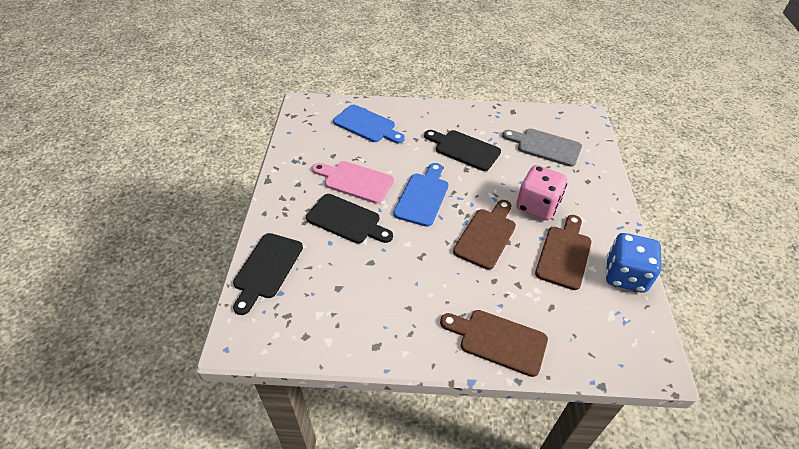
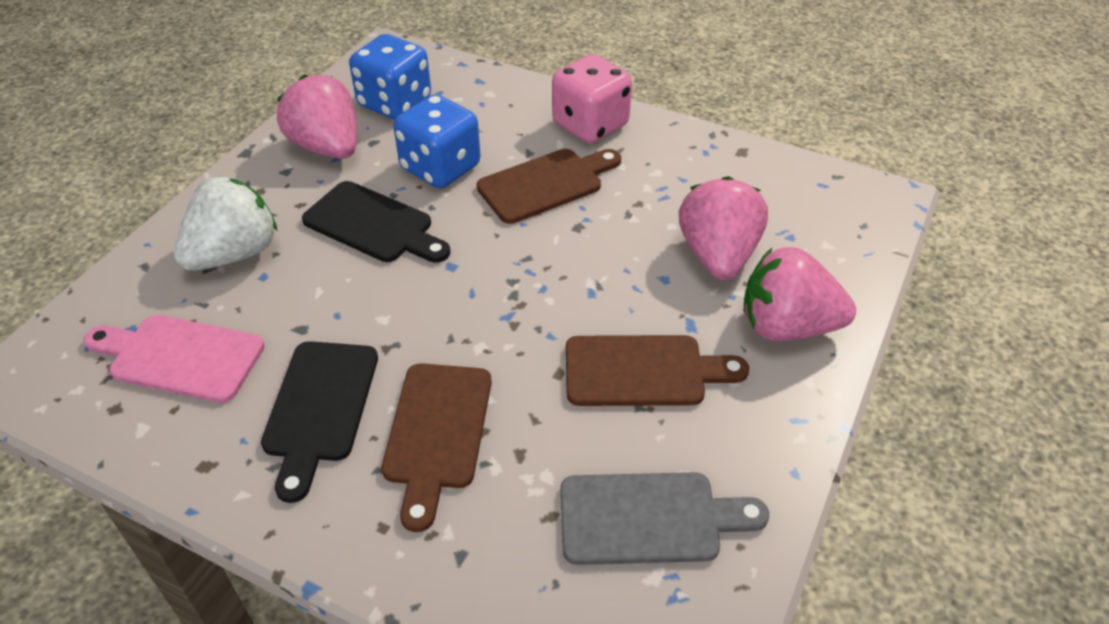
black cutting board: [233,233,303,315] [306,194,393,243] [424,130,501,171] = 3 -> [261,341,378,503] [302,181,450,263] = 2
blue cutting board: [333,105,405,143] [393,163,449,227] = 2 -> none = 0
blue dice: [605,233,661,292] = 1 -> [349,34,431,119] [393,94,481,188] = 2
pink strawberry: none = 0 -> [277,75,357,159] [679,176,768,280] [744,247,856,341] = 3
white strawberry: none = 0 -> [174,176,277,271] = 1

